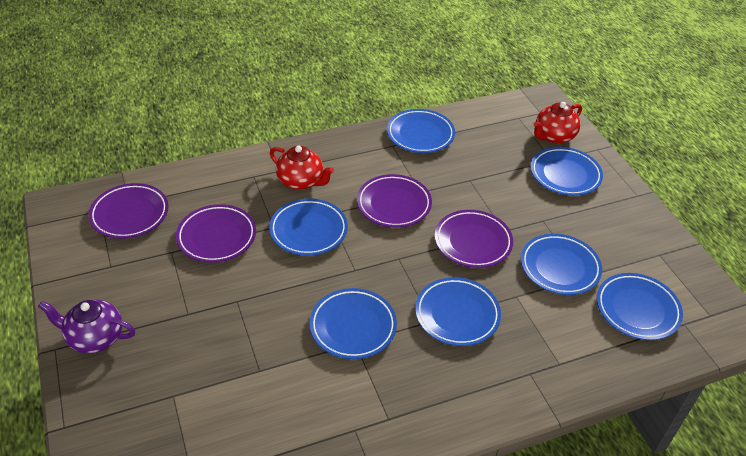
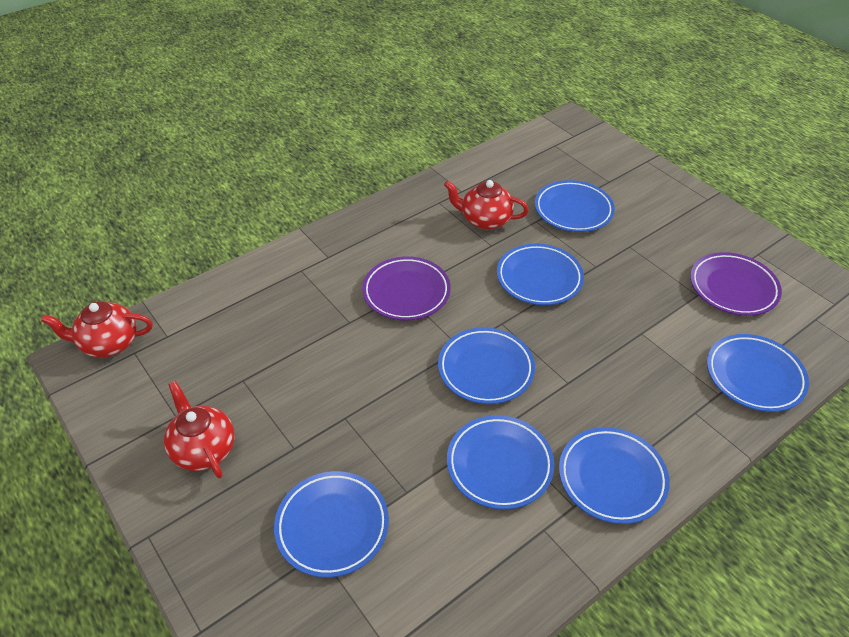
purple plate: [89,183,169,239] [176,204,256,263] [357,174,432,228] [435,210,513,268] = 4 -> [362,256,451,321] [690,252,782,316] = 2
purple teapot: [38,299,135,354] = 1 -> none = 0
red teapot: [270,146,334,190] [533,102,582,144] = 2 -> [41,301,153,358] [164,381,235,478] [444,180,529,230] = 3

